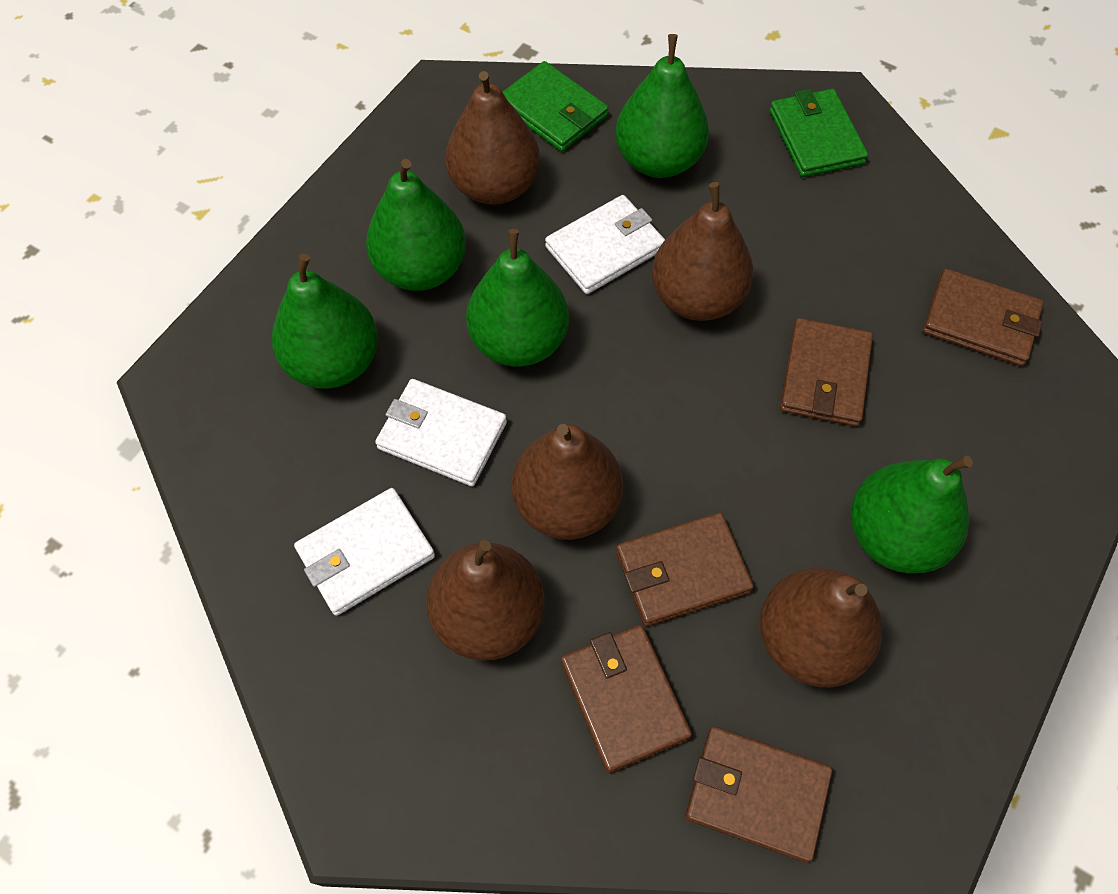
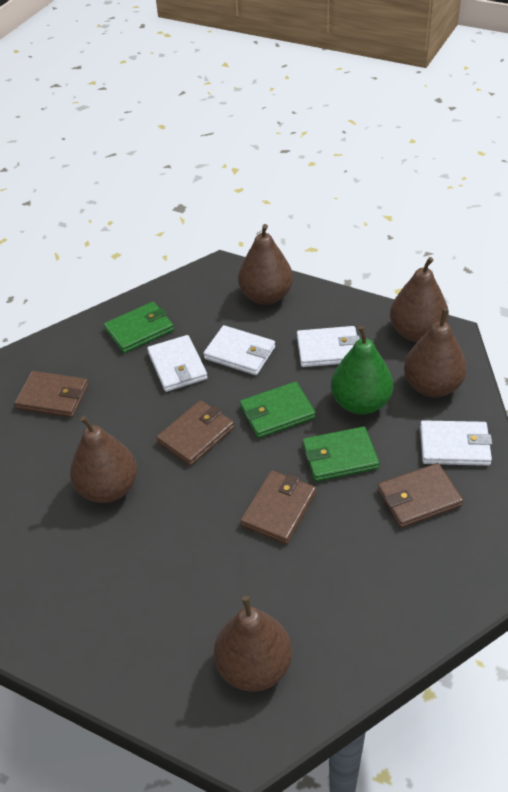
brown wallet: [561,625,692,773] [616,512,754,626] [685,726,832,863] [780,318,873,427] [923,269,1044,366] = 5 -> [14,371,89,418] [156,400,234,466] [241,470,316,544] [378,463,463,528] = 4
green pear: [272,253,378,388] [366,159,466,291] [466,229,569,366] [615,34,709,178] [851,456,973,573] = 5 -> [331,326,393,415] = 1
green wallet: [503,61,608,152] [770,89,868,177] = 2 -> [104,302,174,353] [240,382,316,438] [303,426,379,482] = 3
white wallet: [294,488,435,616] [375,379,507,486] [545,195,665,294] = 3 -> [147,335,208,392] [203,325,275,375] [297,326,360,367] [420,420,492,466] = 4

